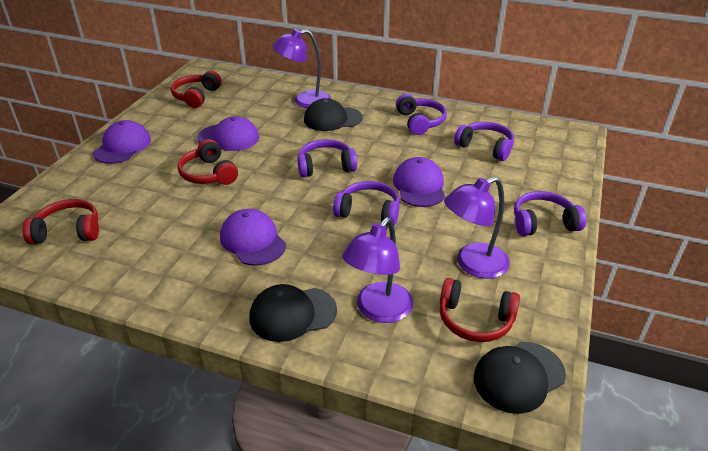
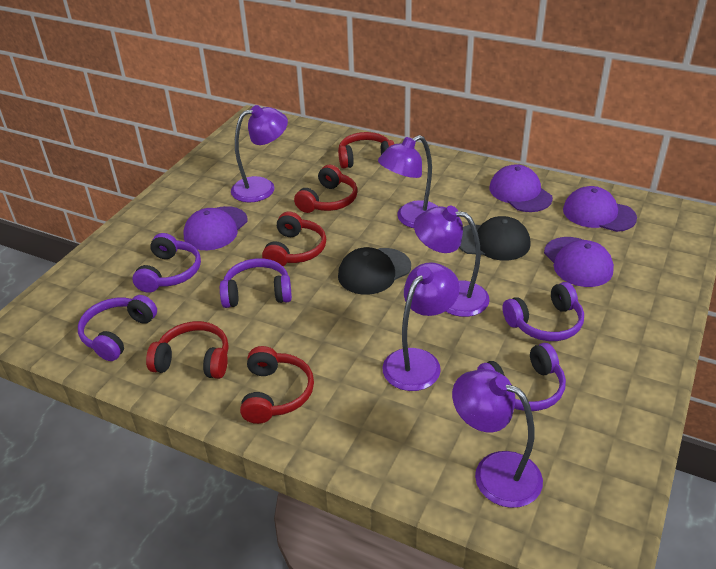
black cap: [250,284,337,342] [304,98,363,131] [474,342,566,414] = 3 -> [338,247,411,295] [459,216,531,261] = 2
purple lamp: [272,29,331,108] [342,217,413,323] [444,177,510,279] = 3 -> [231,105,288,202] [378,135,437,228] [383,262,460,391] [414,206,490,317] [452,369,543,508] = 5
red headphones: [22,199,99,244] [171,71,222,108] [178,139,238,185] [440,278,520,342] = 4 -> [146,321,228,379] [240,346,314,424] [262,211,326,266] [294,165,358,213] [338,132,394,169] = 5

